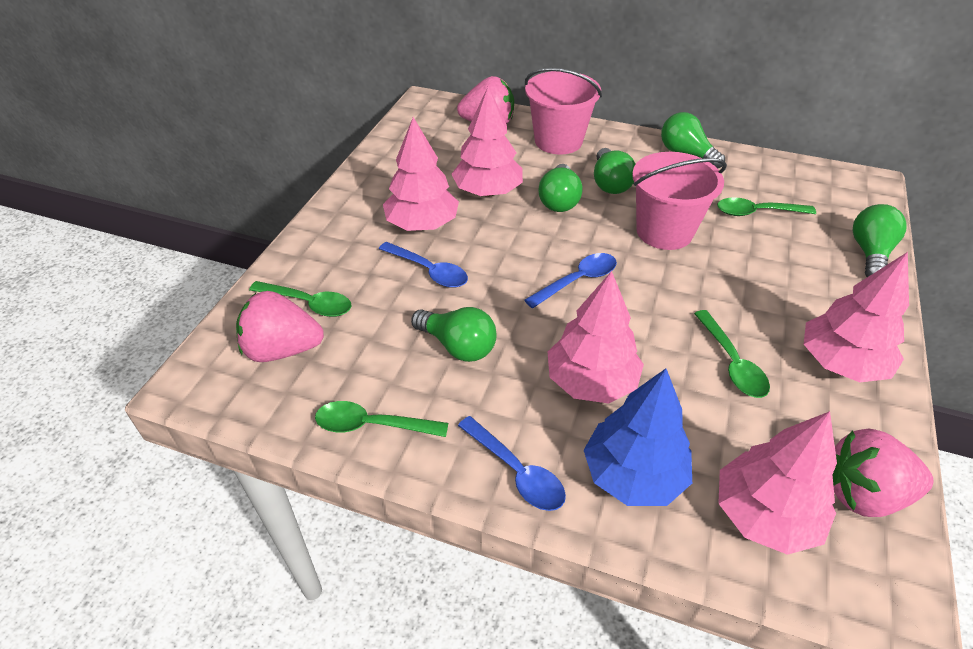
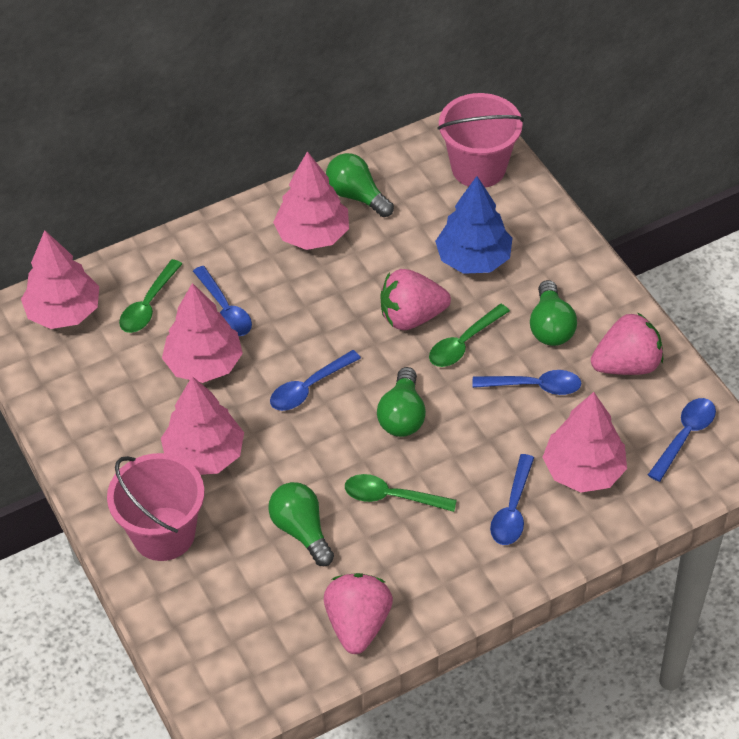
blue spoon: [379,242,468,288] [458,416,566,511] [524,253,617,308] = 3 -> [193,266,252,336] [270,350,361,411] [472,370,582,395] [490,454,534,545] [648,398,716,482] = 5
green light bulb: [411,307,497,362] [539,164,582,212] [594,148,635,194] [661,112,725,169] [853,204,907,277] = 5 -> [268,482,334,566] [326,153,394,217] [377,367,426,437] [530,280,577,346] = 4
green spoon: [249,281,351,317] [315,401,448,437] [694,310,770,398] [717,197,816,216] = 4 -> [119,259,182,333] [345,474,457,512] [429,304,510,367] = 3

